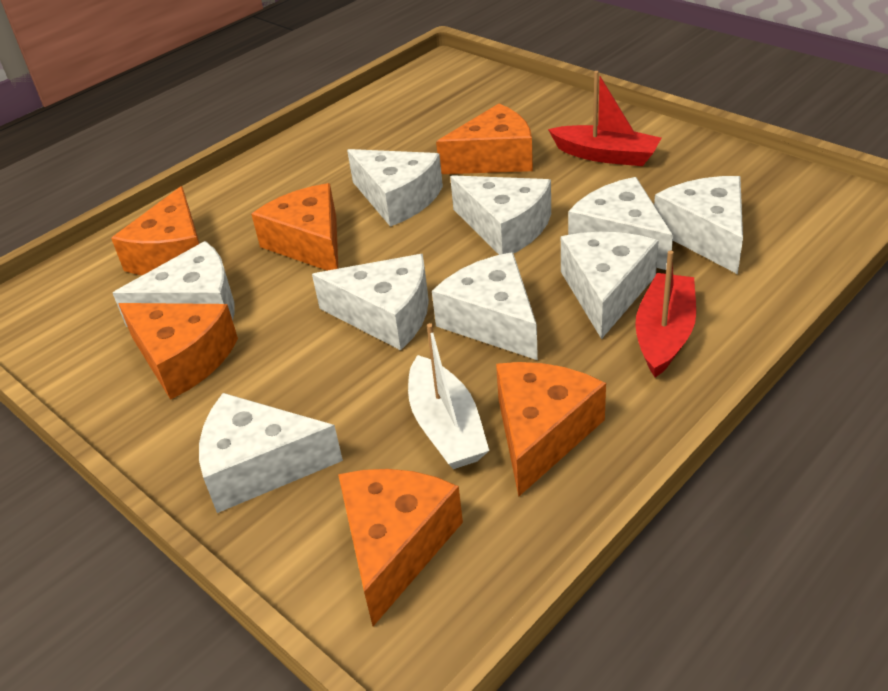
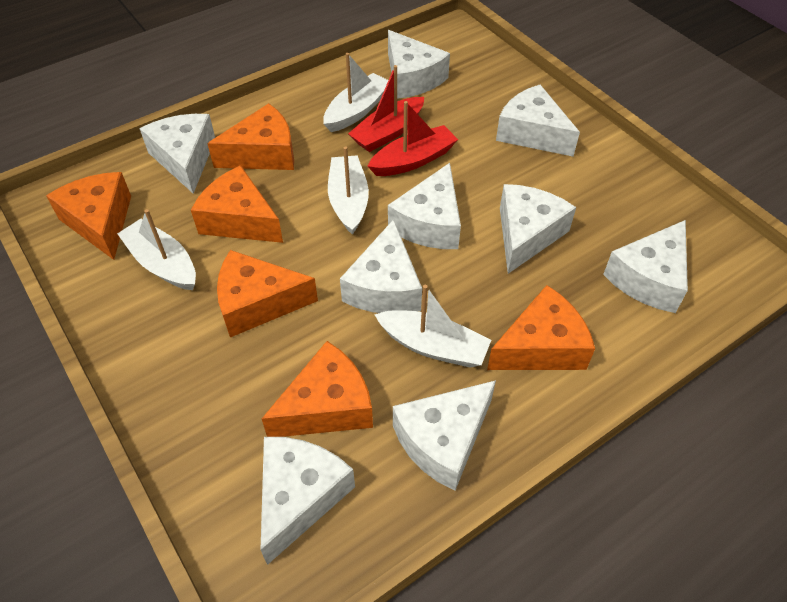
white boat: [408,323,489,469] = 1 -> [117,209,196,290] [323,53,388,132] [328,146,369,235] [374,285,491,368] = 4

